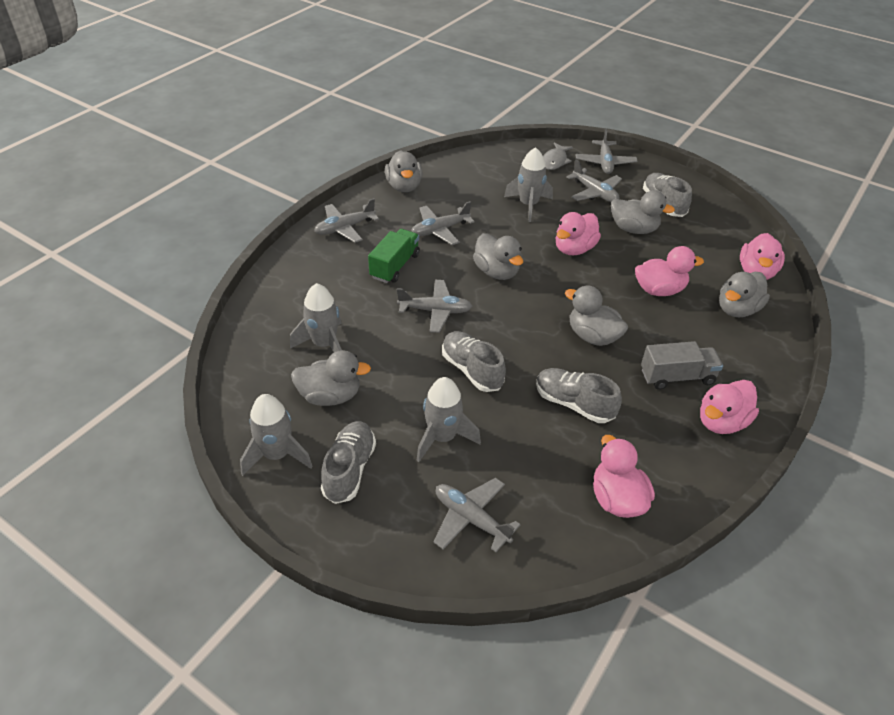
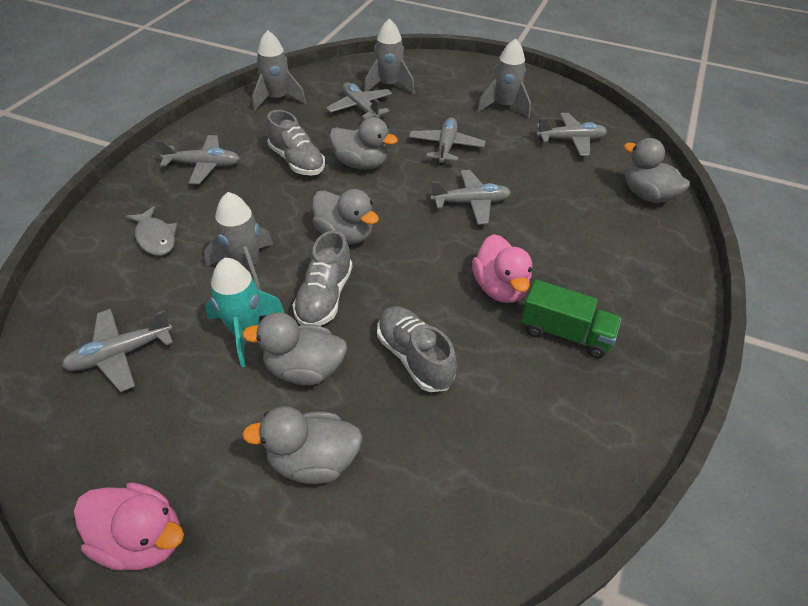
grey duck: [291,350,371,406] [385,150,423,192] [473,233,523,280] [565,285,628,346] [611,190,675,234] [719,272,770,317] = 6 -> [242,312,347,385] [242,406,363,484] [312,189,379,244] [329,117,398,170] [624,138,690,203] = 5
grey shoe: [321,421,376,504] [442,331,506,392] [536,368,622,423] [643,173,692,217] = 4 -> [267,110,325,176] [292,230,352,326] [377,306,457,392] = 3
grey truck: [641,341,723,390] = 1 -> none = 0
pink duck: [556,212,601,255] [593,435,655,518] [635,246,704,296] [700,380,759,434] [740,233,785,280] = 5 -> [74,482,184,571] [472,234,532,303] = 2
turquoise rocket: none = 0 -> [205,258,285,367] = 1

